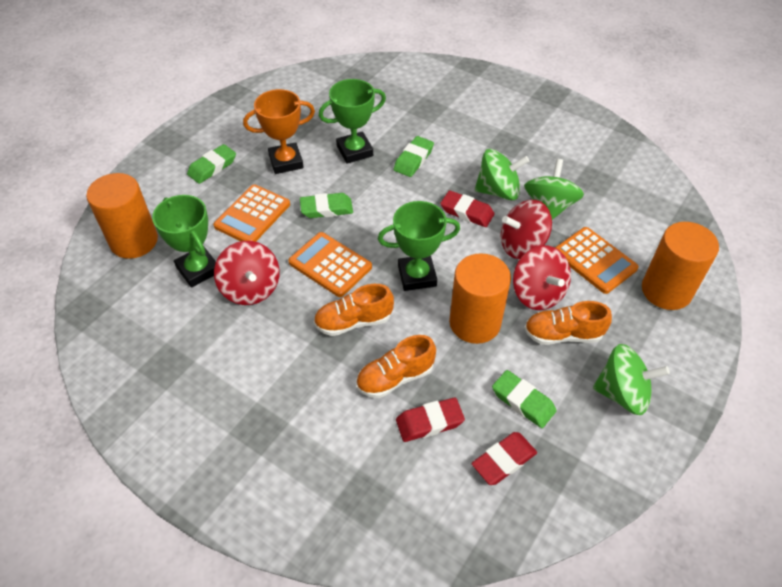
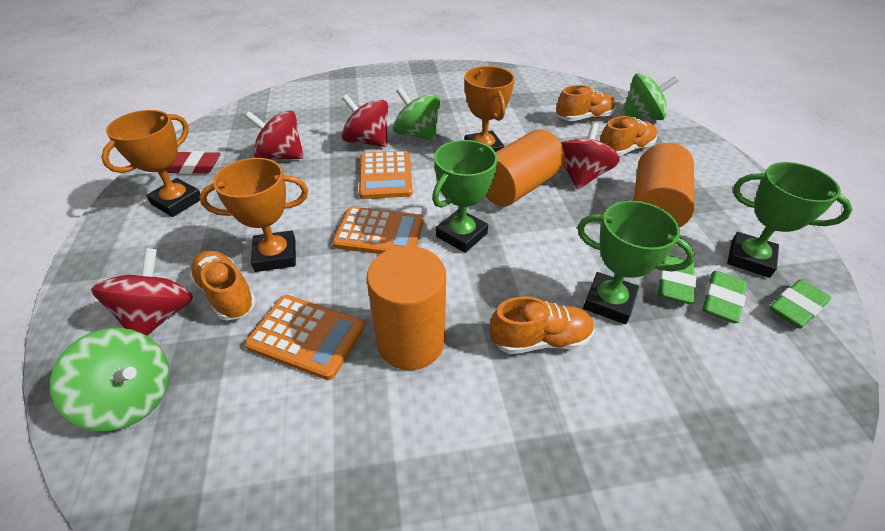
green eraser: [187,144,236,184] [300,193,353,218] [394,136,434,177] [492,370,557,428] = 4 -> [658,255,696,304] [702,271,747,323] [769,279,831,329] = 3
orange shoe: [314,284,394,336] [356,335,436,398] [524,301,612,345] = 3 -> [189,251,256,321] [490,296,594,354] [556,85,616,121] [600,116,657,156] = 4
orange trophy: [243,89,315,174] = 1 -> [101,110,200,217] [199,158,308,272] [464,66,515,152] = 3
red eraser: [396,398,465,442] [440,190,495,227] [472,432,537,485] = 3 -> [166,151,220,174] = 1
red spinning top: [214,241,280,305] [501,200,552,259] [513,245,571,310] = 3 -> [91,248,193,336] [245,111,304,160] [342,94,388,147] [561,123,619,190] = 4

